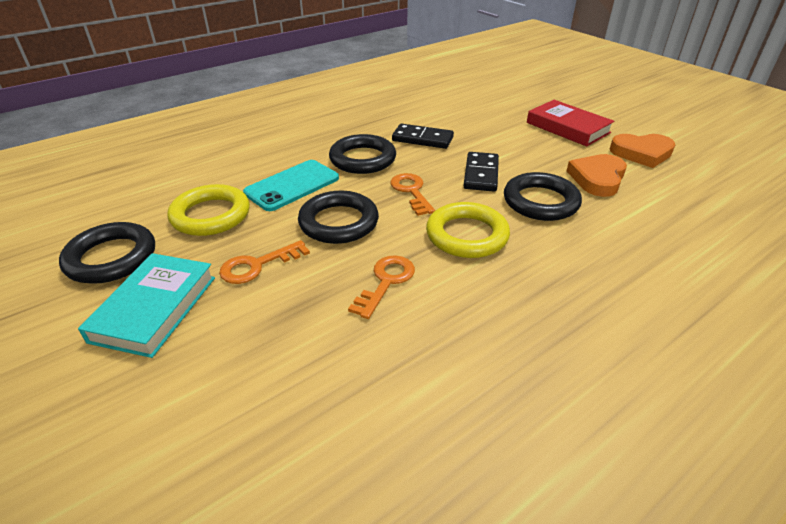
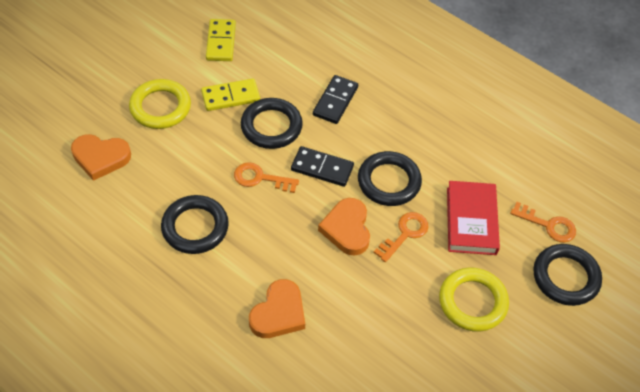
orange heart: [567,154,627,197] [610,134,675,168] = 2 -> [71,134,131,181] [249,279,305,338] [318,198,370,256] = 3
turquoise book: [78,253,215,358] = 1 -> none = 0
turquoise phone: [243,160,339,211] = 1 -> none = 0
yellow domino: none = 0 -> [201,79,260,111] [206,19,236,61] = 2

